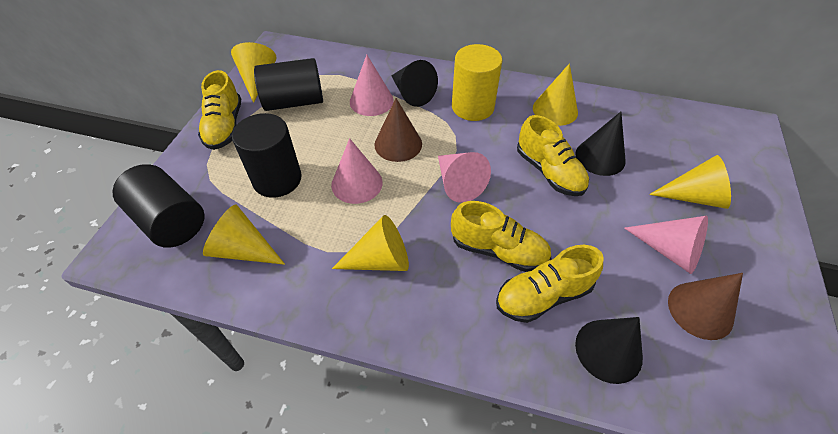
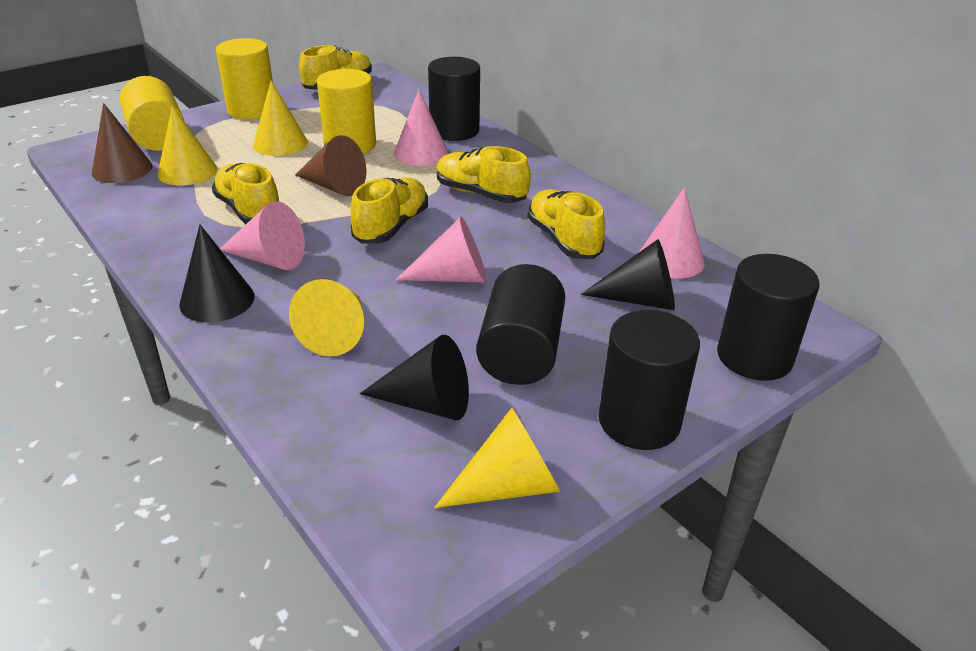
black cylinder: [112,164,205,248] [232,113,302,198] [254,58,323,111] = 3 -> [428,57,480,141] [476,264,565,385] [599,310,700,450] [717,254,820,381] = 4
yellow cone: [203,204,285,265] [231,42,277,103] [332,215,409,271] [533,63,578,126] [649,155,731,209] = 5 -> [158,105,217,185] [253,80,308,156] [289,279,364,356] [434,408,560,508] = 4
yellow cylinder: [452,44,502,121] = 1 -> [120,76,184,151] [216,38,273,119] [317,69,376,154] = 3
yellow shoe: [198,70,241,150] [451,201,552,272] [496,245,603,323] [517,115,589,196] = 4 -> [212,163,279,224] [299,45,372,90] [350,177,428,243] [436,146,531,203] [528,189,605,259] = 5

